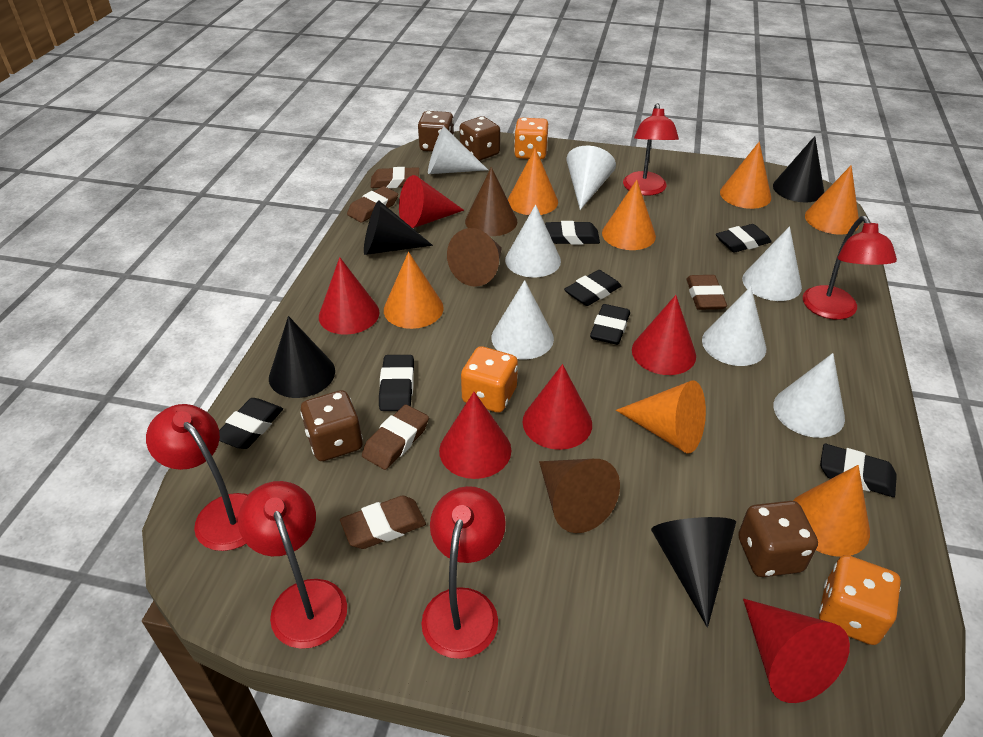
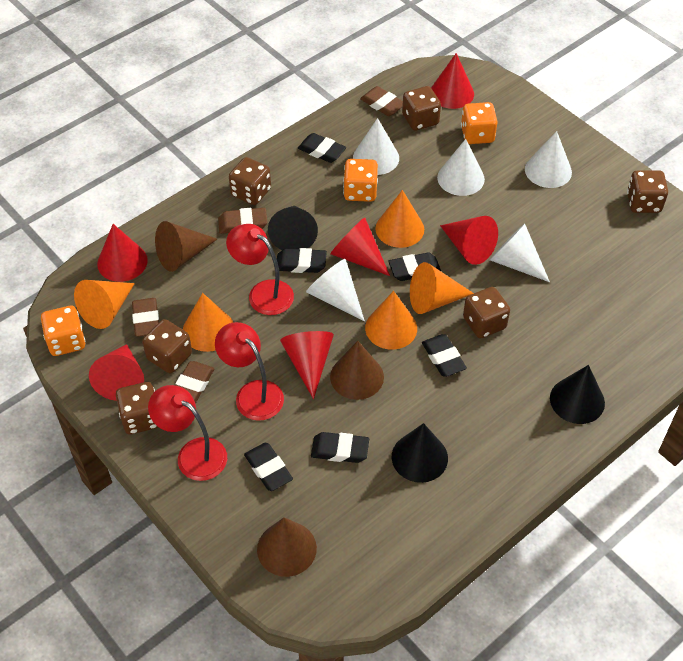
black cone: [269,316,335,398] [364,201,433,255] [651,517,736,628] [773,136,824,203] = 4 -> [268,206,318,250] [392,423,448,483] [550,365,605,424] = 3
black eraser: [219,398,283,449] [379,355,414,411] [545,221,600,245] [564,270,621,306] [590,304,630,345] [716,224,772,252] [820,444,897,497] = 7 -> [244,443,293,491] [277,248,327,273] [298,133,346,163] [311,432,369,463] [388,253,441,281] [422,334,467,377] = 6
brown dice: [300,390,363,461] [418,111,454,152] [459,116,500,161] [738,501,818,577] = 4 -> [116,382,158,434] [142,319,192,373] [229,157,271,205] [402,86,441,131] [463,287,510,339] [627,170,668,213] = 6
brown eraser: [340,495,426,549] [347,186,398,223] [362,404,429,470] [371,167,419,188] [686,275,727,310] = 5 -> [132,298,159,337] [175,361,215,403] [218,208,267,234] [360,86,403,116] = 4
orange cone: [384,252,444,329] [508,148,558,215] [602,180,656,250] [616,380,706,454] [720,141,771,209] [793,465,870,557] [805,165,859,235] = 7 -> [74,280,135,329] [183,293,233,352] [365,291,417,350] [376,190,424,248] [410,262,474,314] = 5
red lamp: [146,404,248,551] [238,481,347,649] [421,486,506,659] [623,103,679,196] [803,216,897,320] = 5 -> [148,385,227,481] [215,322,284,421] [226,224,294,315] = 3
white cone: [428,127,488,174] [491,280,554,359] [505,204,561,278] [567,146,616,210] [702,286,766,366] [742,226,802,301] [773,353,845,438] = 7 -> [306,259,365,322] [353,118,399,175] [437,139,485,196] [490,223,550,282] [525,131,572,188] = 5

